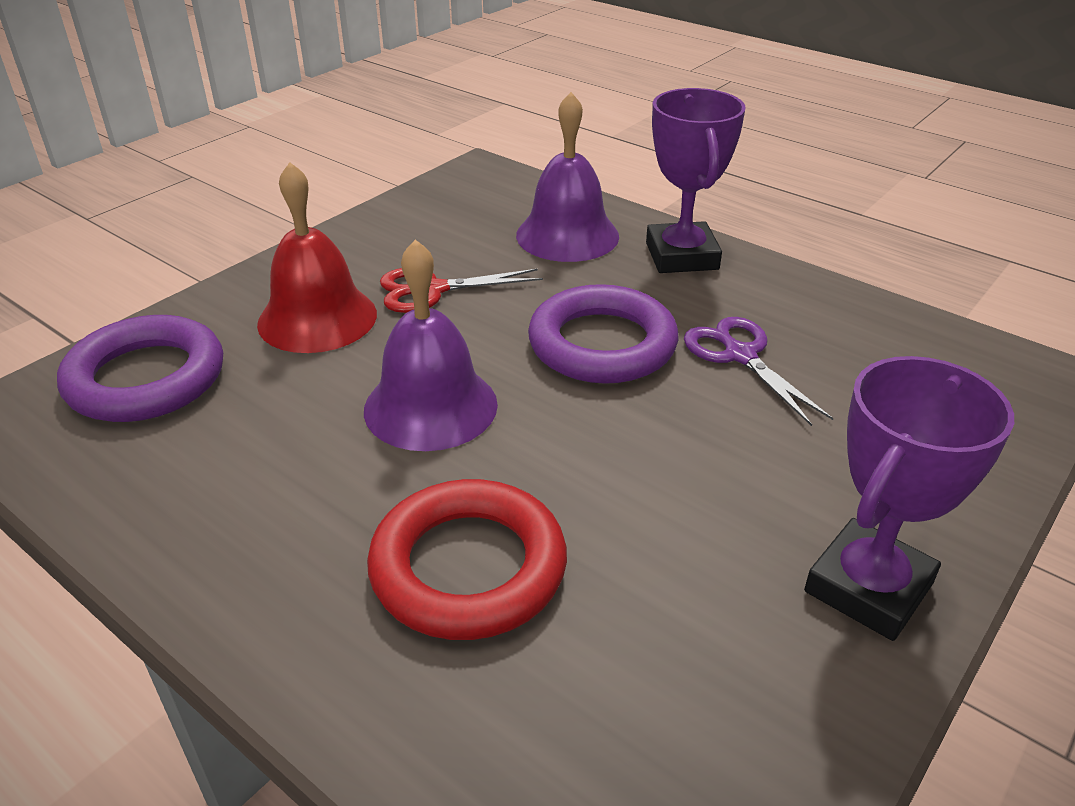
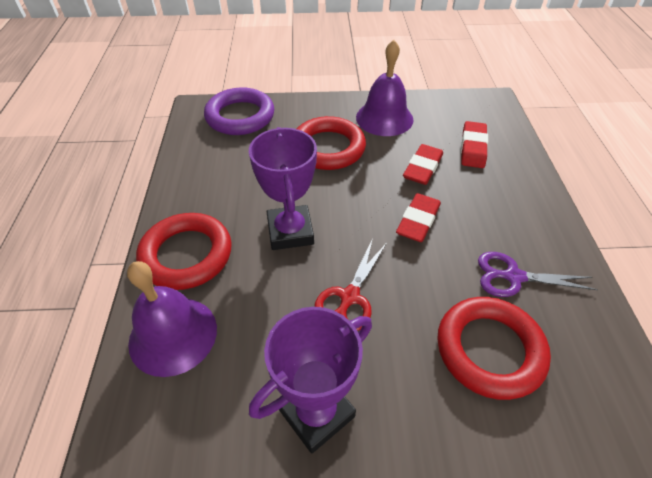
purple ring: [57,315,223,422] [528,284,678,384] = 2 -> [204,87,274,135] = 1
red bell: [257,162,377,353] = 1 -> none = 0
red eraser: none = 0 -> [396,193,441,242] [403,144,443,185] [461,121,488,168] = 3
red ring: [367,479,567,640] = 1 -> [136,213,232,290] [297,116,366,170] [437,297,551,400] = 3

